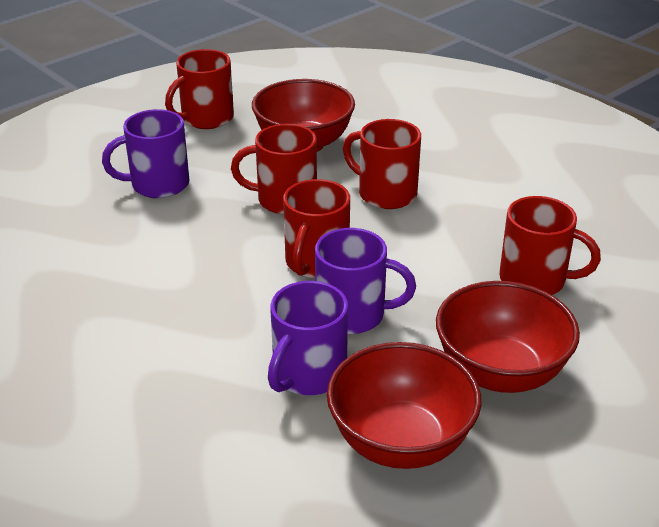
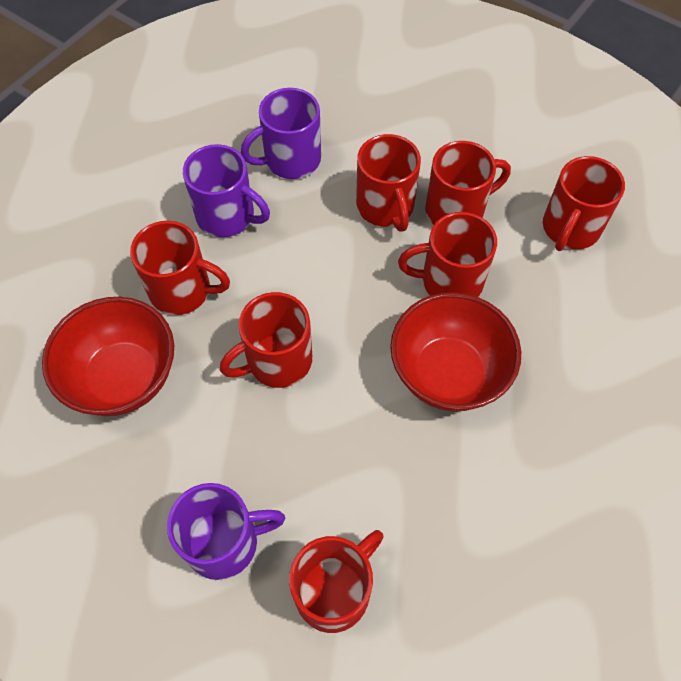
red bowl: [252,79,355,152] [327,342,482,469] [436,281,580,393] = 3 -> [42,297,174,416] [390,292,521,412] = 2
red mug: [165,49,234,129] [231,124,317,215] [283,179,350,278] [343,119,421,209] [499,196,601,295] = 5 -> [130,221,230,315] [220,292,312,388] [289,530,384,633] [356,134,421,232] [398,212,497,297] [425,141,511,225] [543,156,625,251] = 7

